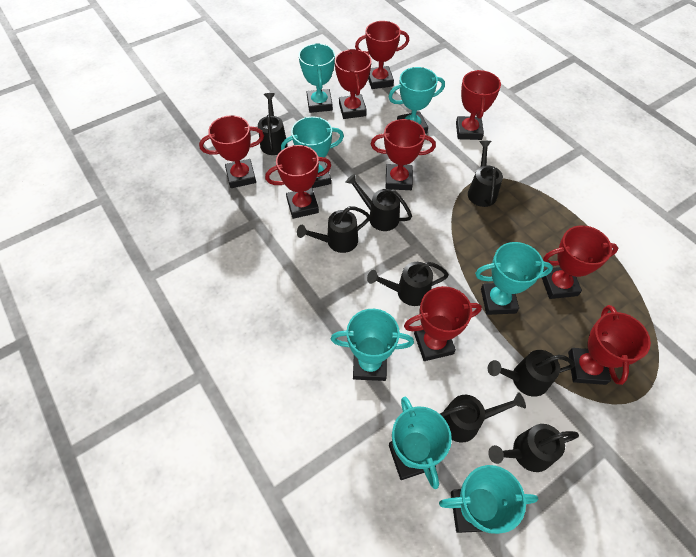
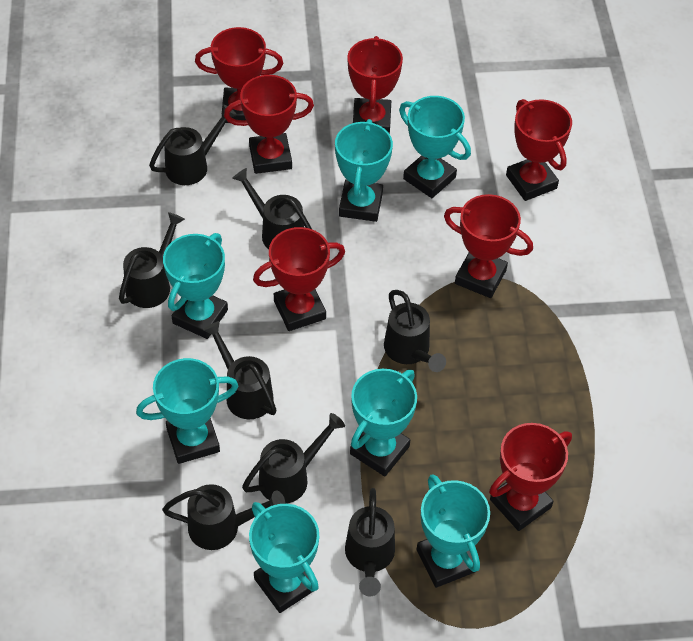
red trophy: [199,115,264,188] [265,145,331,219] [335,49,371,119] [355,21,409,89] [371,119,436,190] [404,286,482,361] [456,70,501,140] [542,225,618,299] [568,305,651,385] = 9 -> [195,27,283,123] [224,75,314,174] [253,227,345,331] [347,36,403,134] [444,194,533,298] [489,423,572,531] [506,99,572,201] = 7

